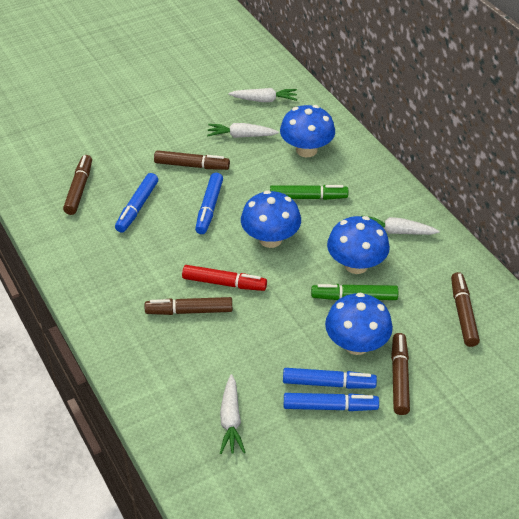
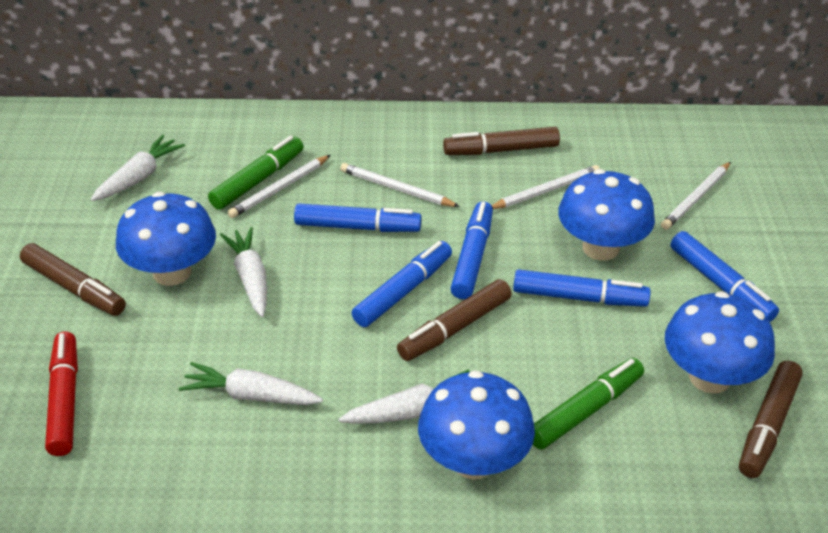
blue marker: [115,173,158,232] [195,173,223,234] [283,368,377,389] [284,393,379,411] = 4 -> [294,203,421,232] [352,241,452,327] [450,202,493,299] [513,269,651,307] [671,231,779,322] = 5
brown marker: [63,155,92,215] [145,297,232,315] [154,150,230,170] [391,333,410,415] [451,272,480,347] = 5 -> [20,243,126,316] [397,279,512,361] [443,127,560,155] [739,361,803,478] = 4
white pencil: none = 0 -> [228,155,330,218] [340,163,460,207] [491,165,600,209] [661,162,731,230] = 4

